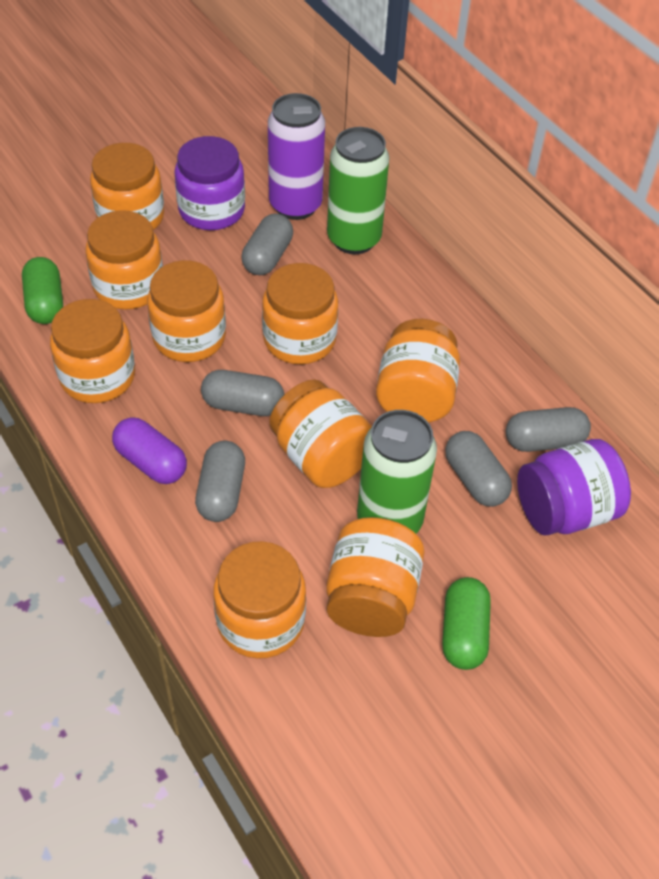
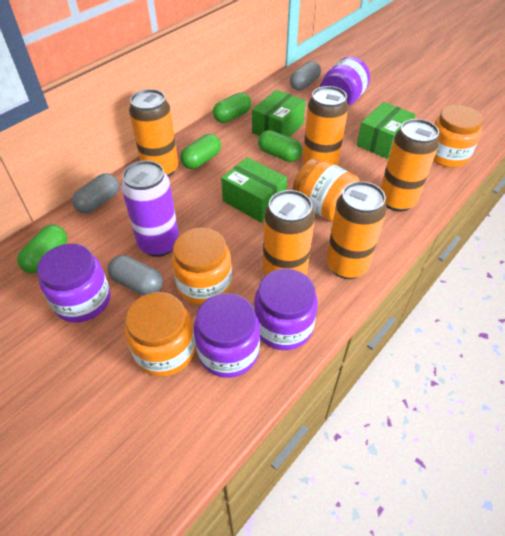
green box: none = 0 -> [221,157,287,223] [252,90,306,137] [357,102,416,159] = 3
green can: [327,127,389,254] [357,410,437,534] = 2 -> none = 0
green capsule: [22,257,63,324] [442,577,491,670] = 2 -> [17,225,67,273] [180,134,221,169] [213,92,251,123] [258,130,302,162] = 4
grey capsule: [195,441,245,522] [201,370,285,416] [242,213,293,275] [445,431,512,507] [506,407,591,452] = 5 -> [72,173,119,214] [107,255,163,295] [290,61,321,90] = 3
orange can: none = 0 -> [129,89,178,177] [263,190,315,276] [302,86,349,166] [326,181,387,279] [381,119,439,212] = 5
orange jar: [50,299,135,403] [85,210,163,310] [90,143,164,230] [147,260,226,362] [213,541,306,659] [262,263,338,364] [269,379,372,488] [326,517,425,637] [376,319,460,423] = 9 -> [125,292,195,377] [171,228,232,305] [293,159,360,222] [433,105,483,167] = 4
purple capsule: [112,417,187,484] = 1 -> none = 0
purple jar: [174,136,245,230] [517,439,631,535] = 2 -> [37,244,111,323] [194,293,260,378] [254,269,318,350] [320,56,370,106] = 4

